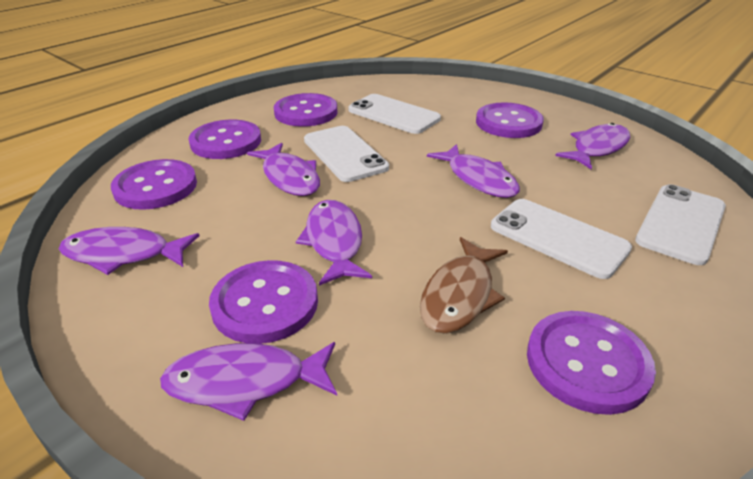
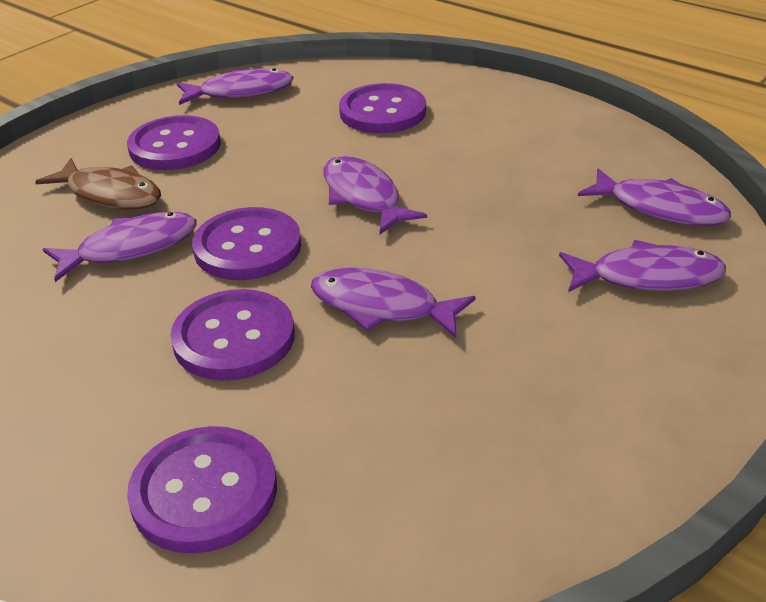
purple button: [111,159,197,210] [188,120,261,159] [209,260,318,344] [274,93,337,127] [476,102,544,138] [527,311,656,415] = 6 -> [127,115,221,170] [127,426,277,553] [170,289,295,381] [192,207,301,280] [339,83,426,133] = 5
white phone: [304,126,389,182] [348,94,441,134] [491,199,632,279] [635,184,726,265] = 4 -> none = 0

